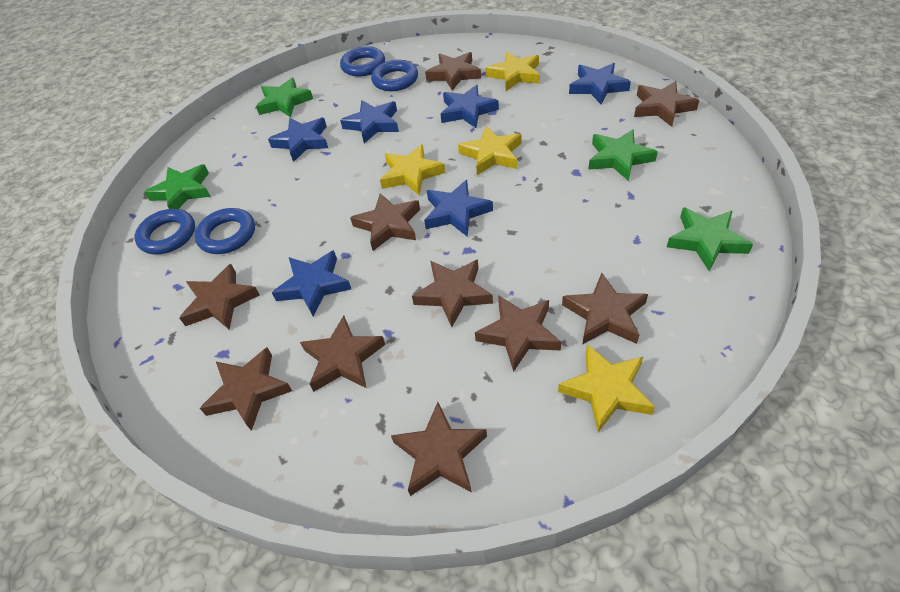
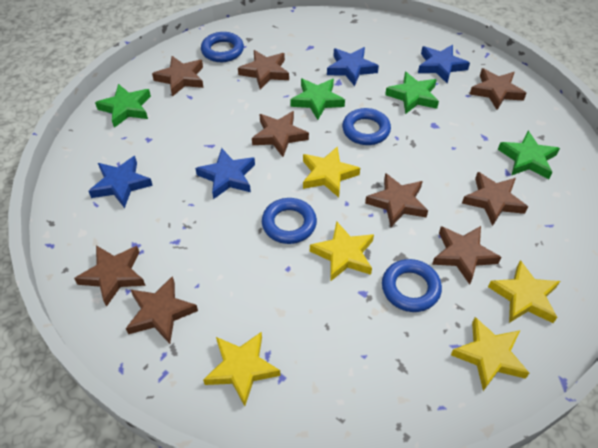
blue star: [268,118,328,162] [272,250,351,317] [340,100,399,143] [424,180,493,237] [440,85,499,128] [569,63,631,104] = 6 -> [89,156,153,208] [195,148,255,199] [327,47,379,86] [418,45,470,84] = 4
brown star: [179,264,260,330] [200,347,292,431] [300,316,385,392] [350,193,420,251] [391,402,487,496] [412,259,493,327] [425,52,481,91] [475,295,561,372] [562,273,648,345] [634,81,699,127] = 10 -> [74,245,146,307] [126,276,198,344] [152,56,204,97] [238,50,289,90] [252,111,309,157] [365,173,428,227] [432,226,502,285] [462,172,528,226] [470,68,527,110] = 9
yellow star: [380,144,445,196] [458,126,522,175] [485,52,540,91] [558,344,655,432] = 4 -> [203,332,281,406] [303,146,360,197] [310,221,374,282] [451,317,529,391] [488,260,560,323] = 5

